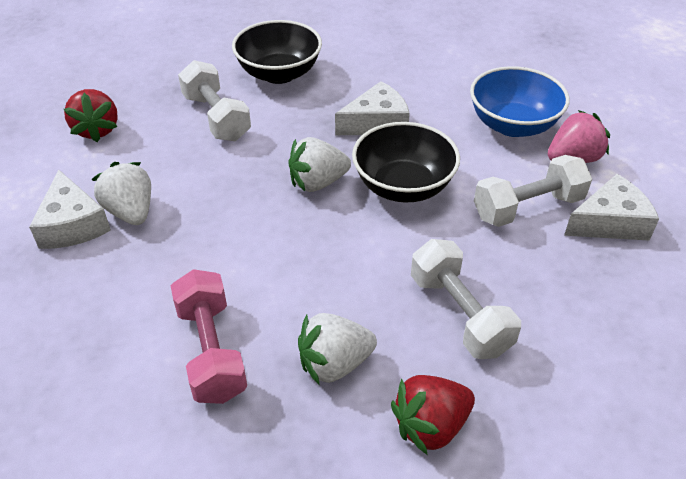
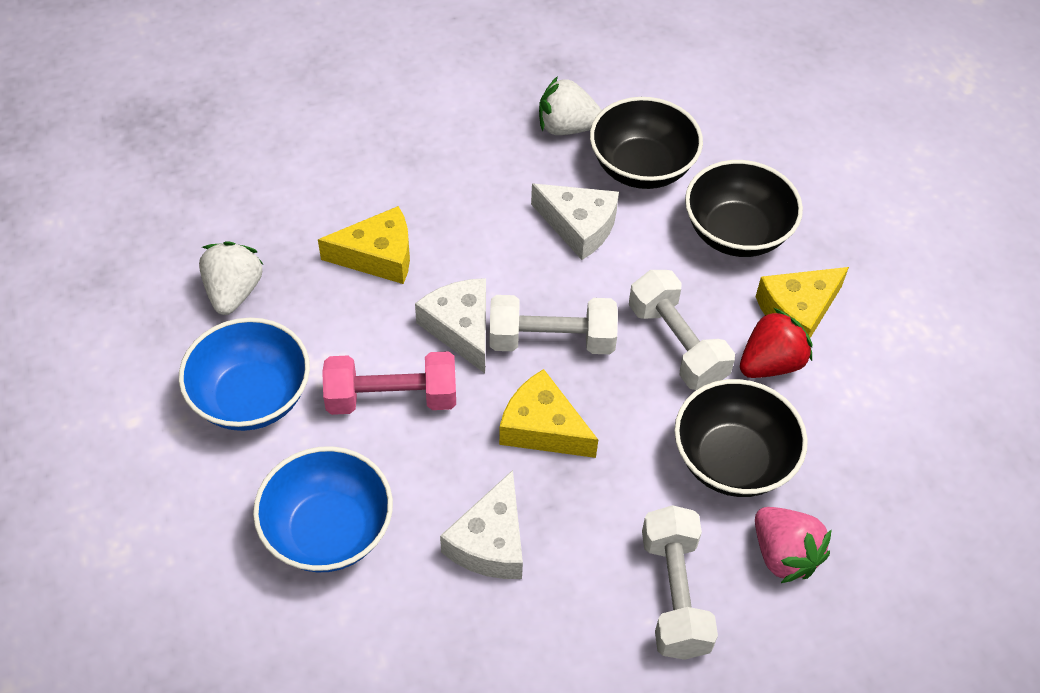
black bowl: [232,20,322,84] [352,122,460,203] = 2 -> [590,97,703,189] [674,379,808,497] [685,160,803,257] = 3
blue bowl: [470,66,570,137] = 1 -> [179,318,310,431] [253,446,393,573] = 2
red strawberry: [64,89,118,142] [391,375,475,455] = 2 -> [740,308,812,378] = 1
white strawberry: [91,162,151,225] [288,137,351,192] [298,313,377,386] = 3 -> [199,241,264,315] [539,76,602,135] = 2
yellow cheese: none = 0 -> [318,206,410,284] [499,369,598,458] [755,267,849,338] = 3

